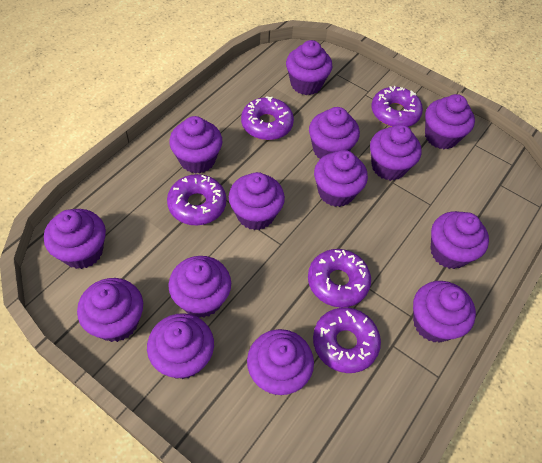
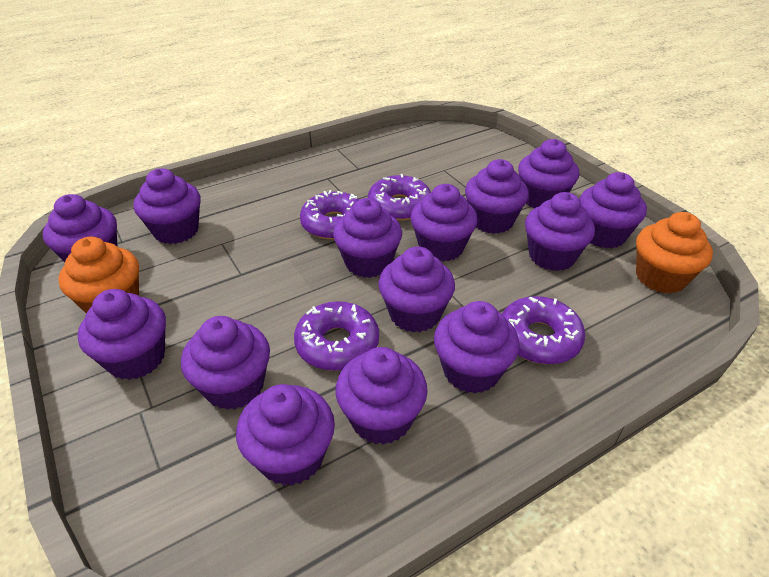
orange cupcake: none = 0 -> [58,237,139,314] [636,212,713,294] = 2
purple donut: [167,174,226,225] [241,96,294,140] [308,249,371,308] [313,307,381,373] [372,86,423,127] = 5 -> [294,301,379,371] [300,190,359,240] [368,174,431,221] [502,296,585,364] = 4

